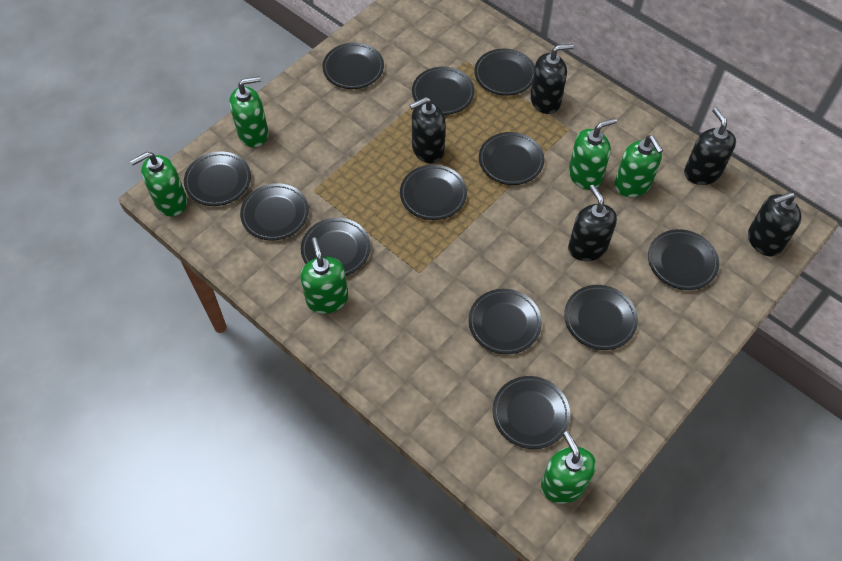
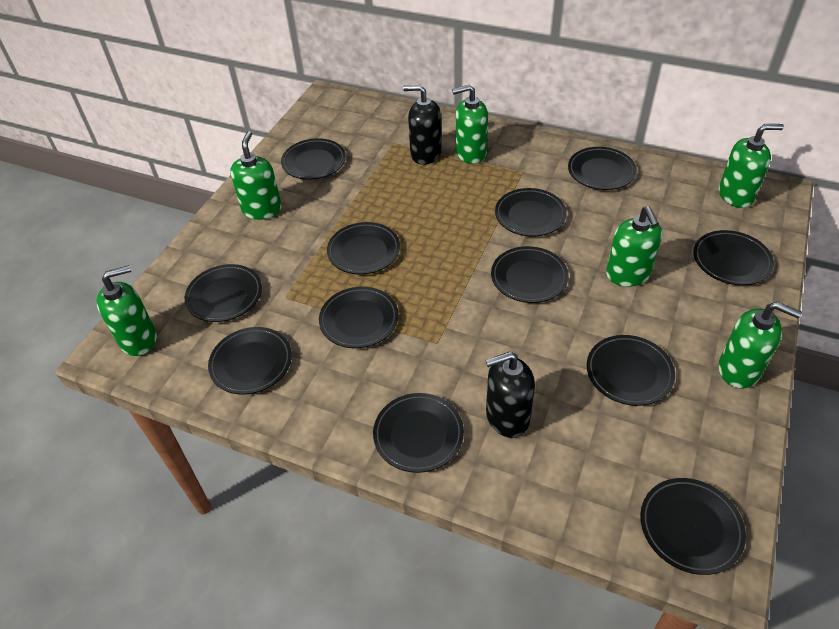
black soap dispenser: [410,97,446,163] [530,44,574,114] [568,185,617,261] [684,108,736,185] [748,192,802,256] = 5 -> [403,85,441,165] [485,352,535,438] = 2

